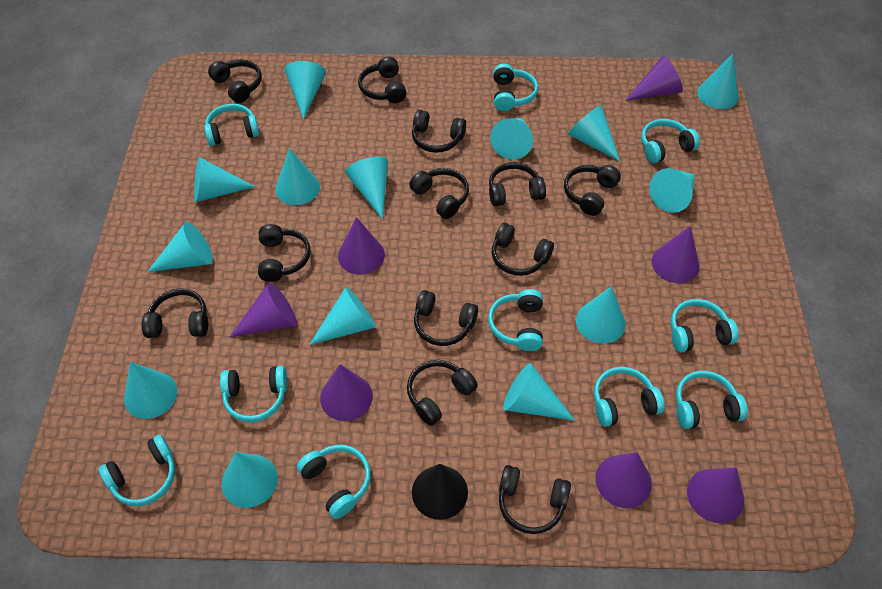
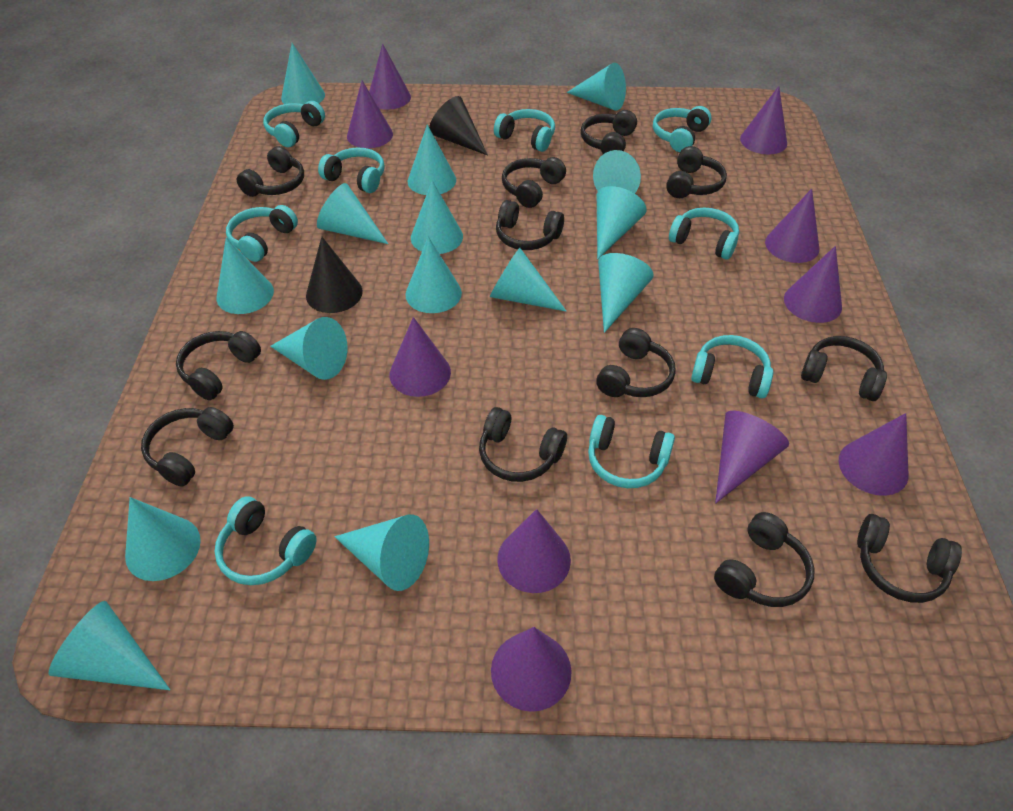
black cone: [412,464,468,520] = 1 -> [306,237,363,313] [429,96,488,156] = 2
purple cone: [229,283,297,338] [320,364,373,421] [338,217,385,275] [595,452,652,508] [625,56,683,101] [652,226,700,283] [687,467,744,523] = 7 -> [347,81,393,148] [369,44,411,110] [390,317,451,397] [491,627,572,712] [497,509,571,593] [715,411,789,503] [740,86,787,155] [765,189,819,263] [784,246,842,323] [839,413,909,496] = 10
turquoise cone: [124,362,177,419] [148,222,213,272] [194,157,255,202] [222,452,278,508] [275,148,320,205] [284,61,326,120] [309,287,376,345] [345,157,388,219] [490,118,533,159] [503,363,575,421] [568,105,620,162] [576,286,626,344] [649,168,695,213] [697,54,739,109] = 14 -> [48,601,170,690] [125,497,201,581] [217,238,274,314] [270,317,348,380] [281,43,325,104] [317,183,388,244] [334,514,429,591] [406,237,462,313] [408,124,456,195] [411,180,463,254] [490,248,567,312] [567,63,626,111] [593,150,641,193] [597,186,647,259] [598,253,654,333] = 15
turquoise headphones: [99,435,175,506] [204,104,259,146] [220,366,287,422] [297,445,371,519] [488,289,543,351] [493,63,538,111] [594,367,665,427] [641,119,700,163] [671,299,739,352] [676,371,748,429] = 10 -> [214,497,317,585] [226,205,298,262] [263,101,325,147] [318,148,385,193] [494,109,555,152] [588,415,675,488] [653,106,712,152] [669,208,739,260] [691,335,773,398] = 9

